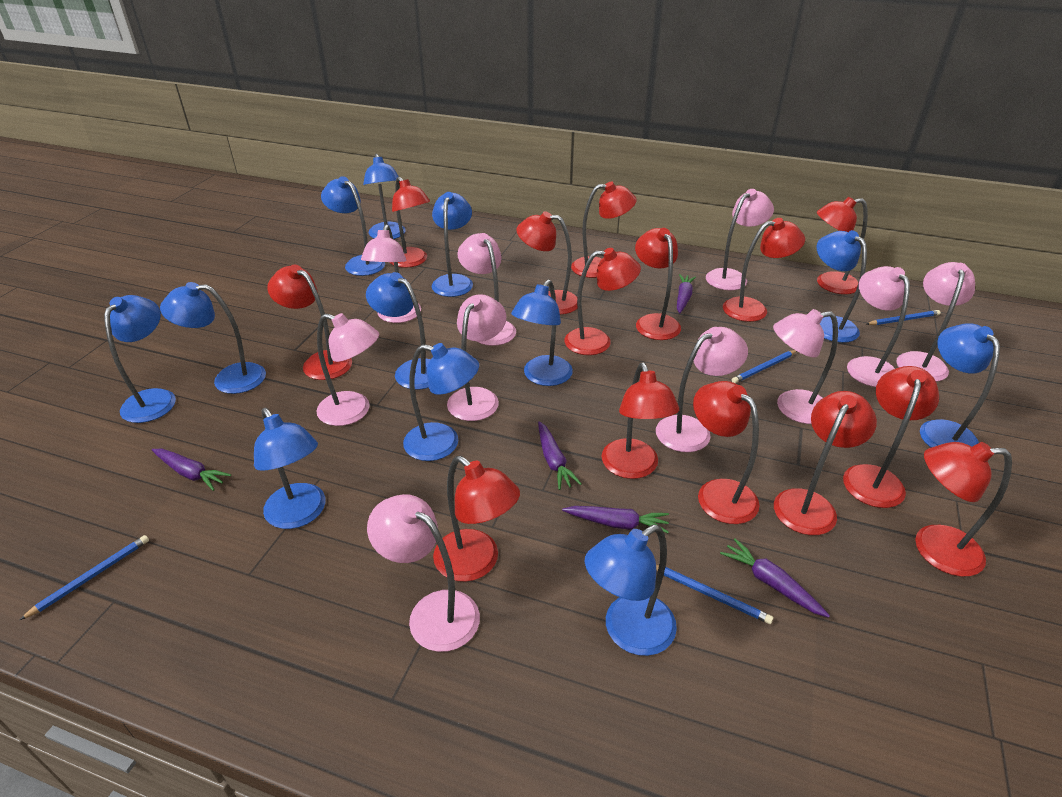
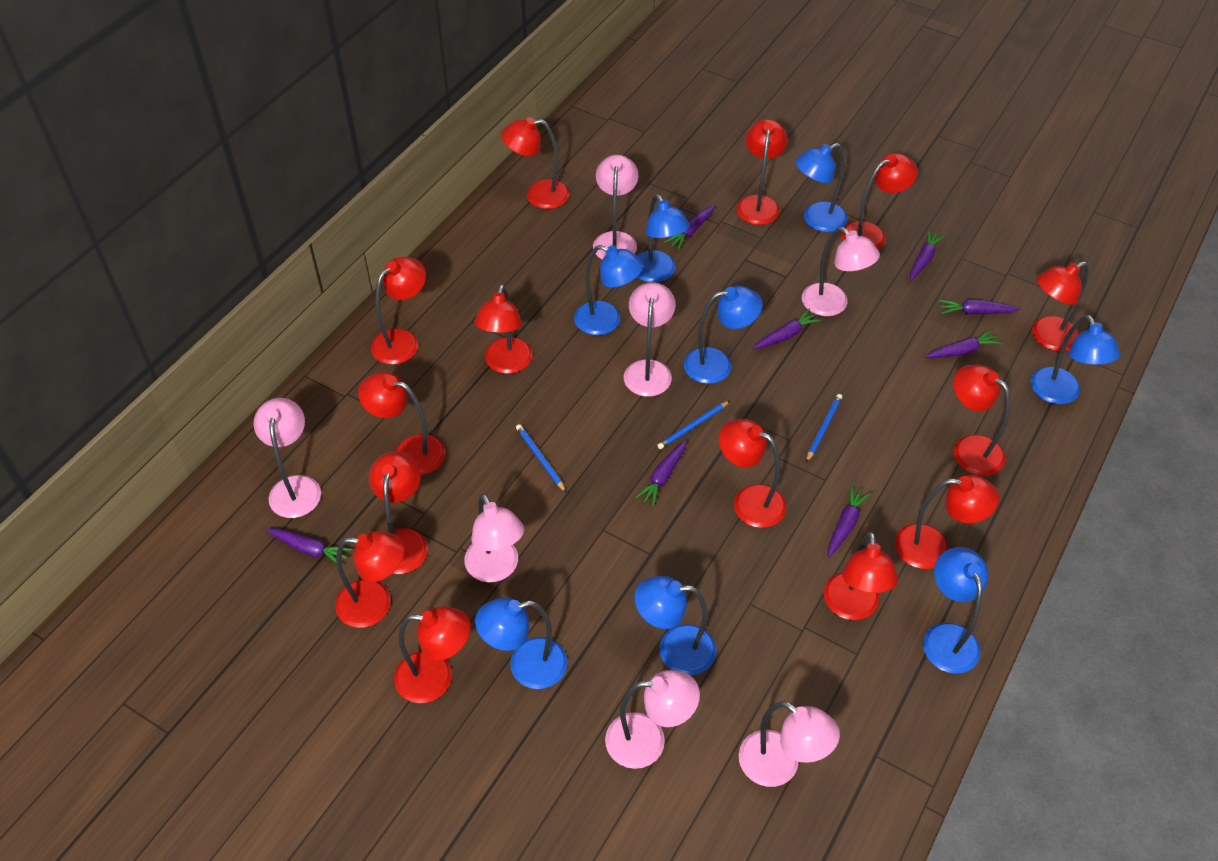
blue lamp: [104,295,176,423] [160,282,266,394] [254,408,326,529] [321,176,385,276] [363,154,406,239] [366,272,431,390] [403,343,479,461] [432,192,473,297] [511,279,573,386] [584,525,677,656] [816,230,867,343] [920,323,1000,447] = 12 -> [475,598,568,689] [574,245,643,335] [634,576,716,675] [636,194,690,283] [684,286,763,384] [795,143,847,232] [923,547,989,674] [1031,315,1120,404] = 8
blue pencil: [20,535,149,620] [656,565,773,624] [732,350,796,383] [867,310,941,325] = 4 -> [516,424,566,492] [657,401,730,449] [806,394,842,463] = 3
pink lamp: [316,313,379,426] [361,225,421,323] [367,494,480,652] [447,294,506,421] [457,233,516,346] [656,327,748,452] [706,189,774,290] [773,309,838,424] [847,266,910,387] [896,262,975,382] = 10 -> [254,398,321,518] [464,493,524,582] [593,155,638,260] [605,670,700,769] [624,282,676,397] [739,701,840,787] [802,227,880,316] = 7
purple carrot: [152,449,231,491] [538,421,582,490] [562,506,669,533] [677,274,696,314] [720,538,830,618] = 5 -> [266,528,352,566] [635,440,686,507] [664,205,715,250] [753,309,822,349] [828,485,871,557] [910,230,945,281] [925,330,1002,358] [939,299,1020,315] = 8

